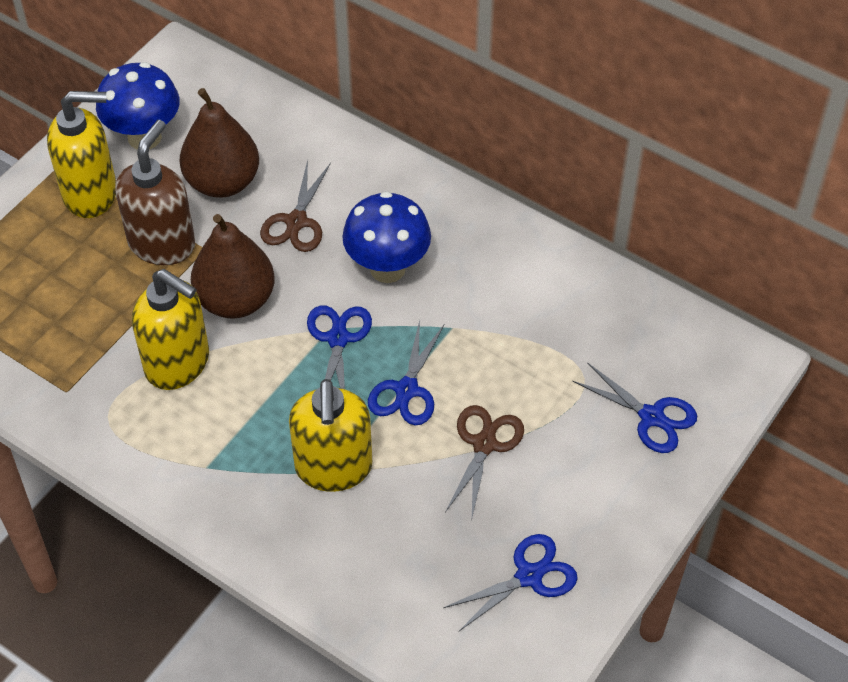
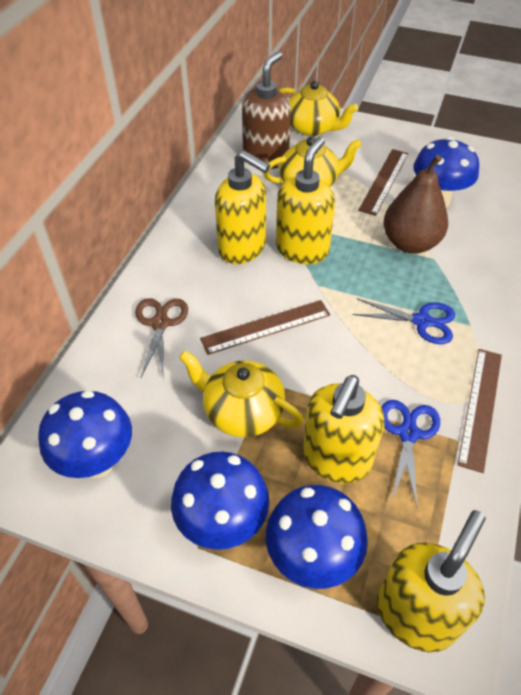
blue mushroom: [96,62,180,150] [342,191,431,283] = 2 -> [38,390,132,478] [171,452,269,550] [266,485,368,589] [413,137,479,208] = 4
blue scissors: [307,305,372,389] [368,320,444,425] [443,534,578,631] [572,362,697,453] = 4 -> [353,298,455,344] [382,400,440,507] = 2
brown pear: [180,88,259,198] [191,214,275,319] = 2 -> [383,155,448,254] = 1
brown ruler: none = 0 -> [200,300,330,355] [358,149,409,216] [458,349,502,473] = 3
brown scissors: [260,160,331,252] [445,405,524,517] = 2 -> [135,298,188,380] = 1
yellow soap dispenser: [47,91,116,218] [132,269,209,390] [289,379,372,492] = 3 -> [215,150,270,264] [276,137,335,264] [303,375,385,484] [377,510,486,652] = 4
yellow teapot: none = 0 -> [179,350,304,437] [263,137,362,187] [279,81,358,136] = 3

